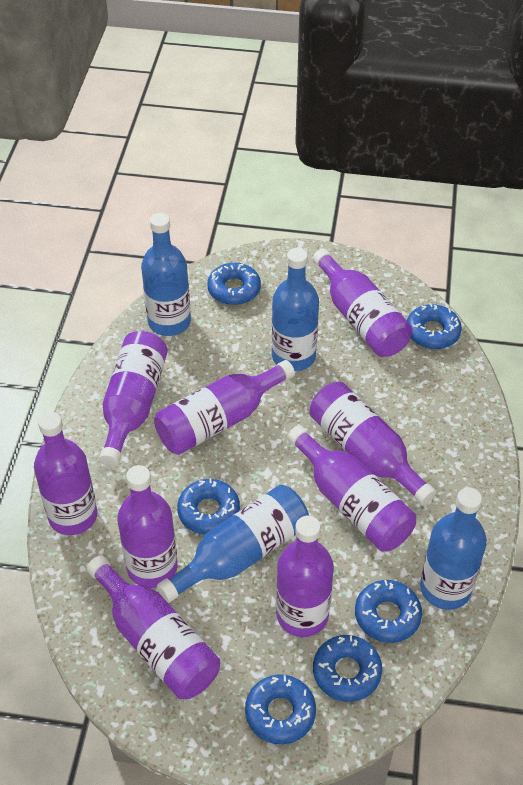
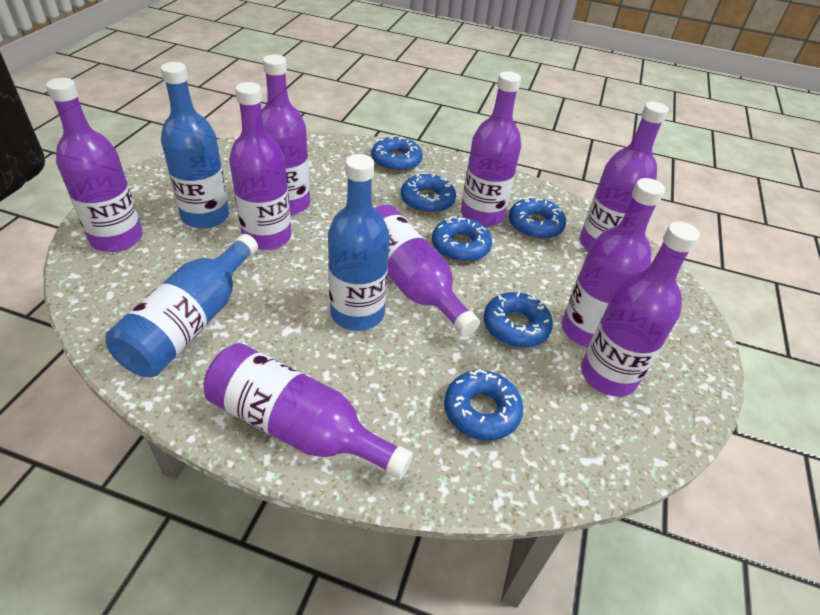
blue bottle: [141,213,191,336] [157,485,309,603] [272,248,319,371] [420,487,487,610] = 4 -> [105,234,258,377] [161,62,230,229] [328,154,390,331] = 3

